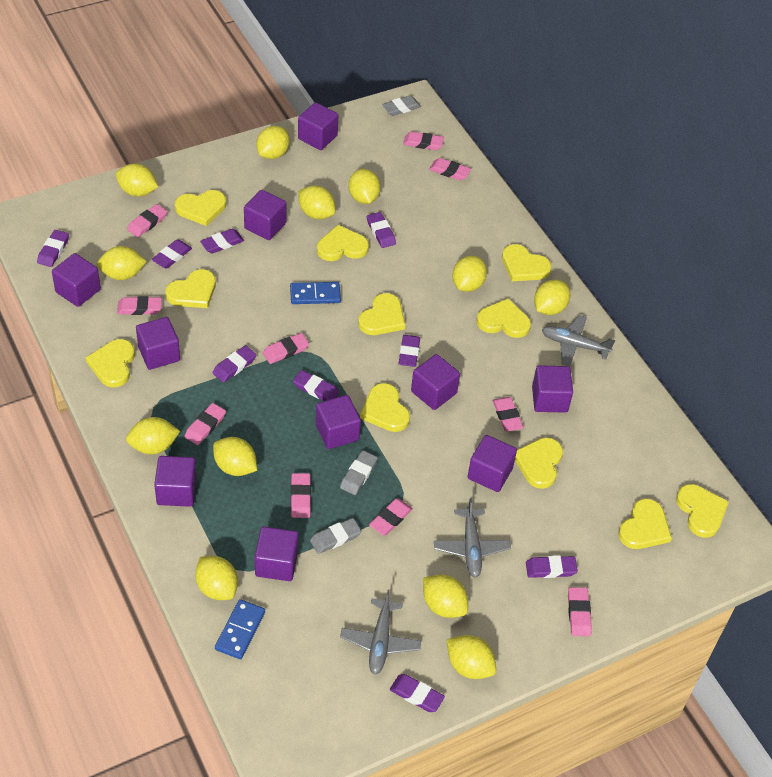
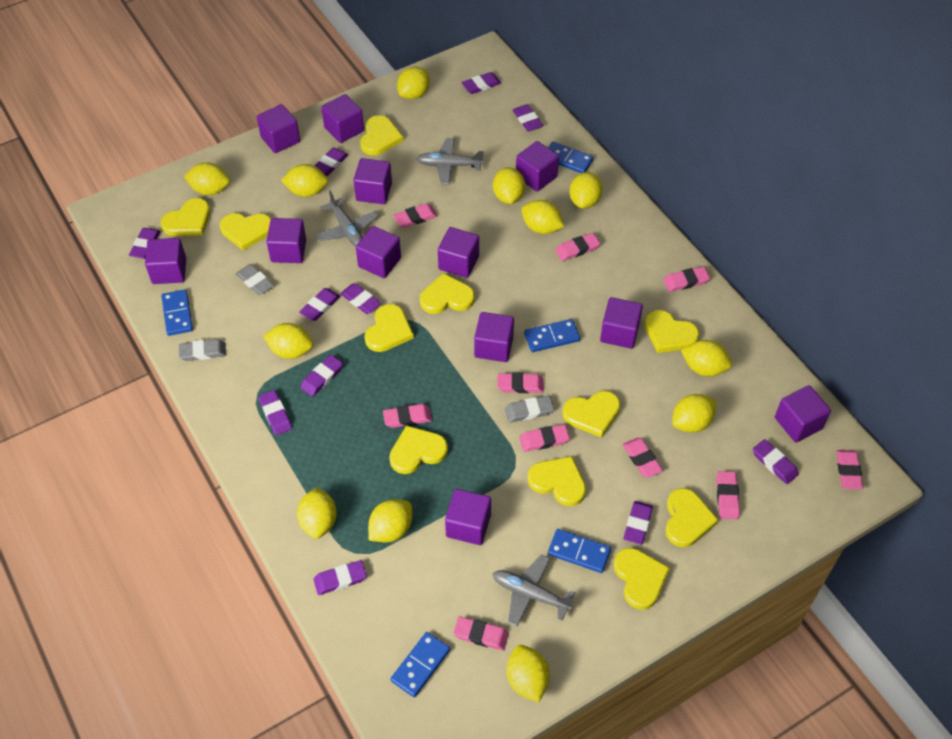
blue domino: [215,599,265,659] [290,282,341,304] = 2 -> [161,289,193,336] [390,632,450,697] [524,319,580,352] [548,142,594,173] [548,529,611,573] = 5
purple cube: [52,253,101,307] [136,317,180,370] [154,456,197,507] [244,190,287,240] [255,526,299,581] [298,102,339,150] [315,395,361,449] [411,354,460,410] [467,435,517,492] [532,365,573,413] = 10 -> [145,238,186,284] [257,104,300,153] [266,218,306,263] [321,94,364,143] [353,158,392,204] [356,226,401,278] [438,227,479,278] [445,489,491,545] [474,312,514,362] [516,141,559,192] [600,297,643,349] [775,385,831,442] = 12
purple eraser: [37,230,69,267] [151,239,192,269] [200,229,244,254] [212,345,256,382] [293,370,339,401] [367,212,396,248] [390,674,445,712] [398,335,420,367] [526,556,578,578] = 9 -> [129,228,161,259] [258,390,292,435] [299,288,341,321] [300,355,343,397] [313,560,367,595] [314,147,348,176] [340,283,382,314] [461,72,501,94] [513,104,543,132] [623,501,653,545] [753,439,799,484] = 11

